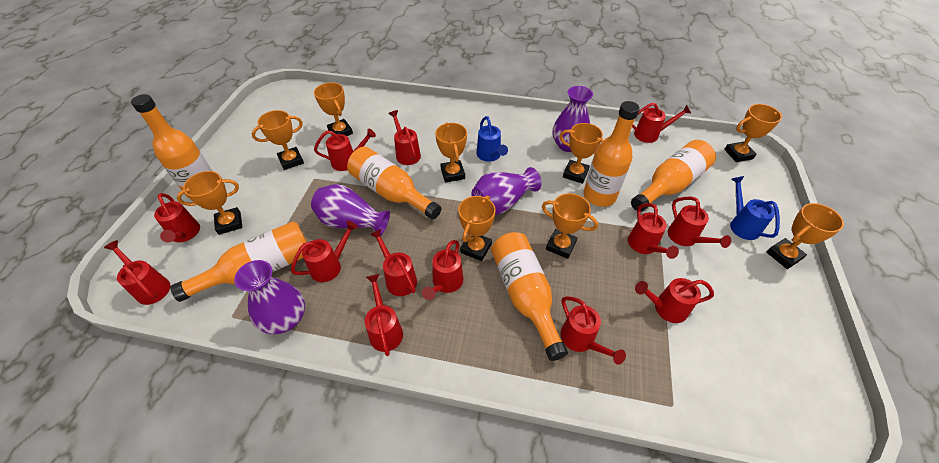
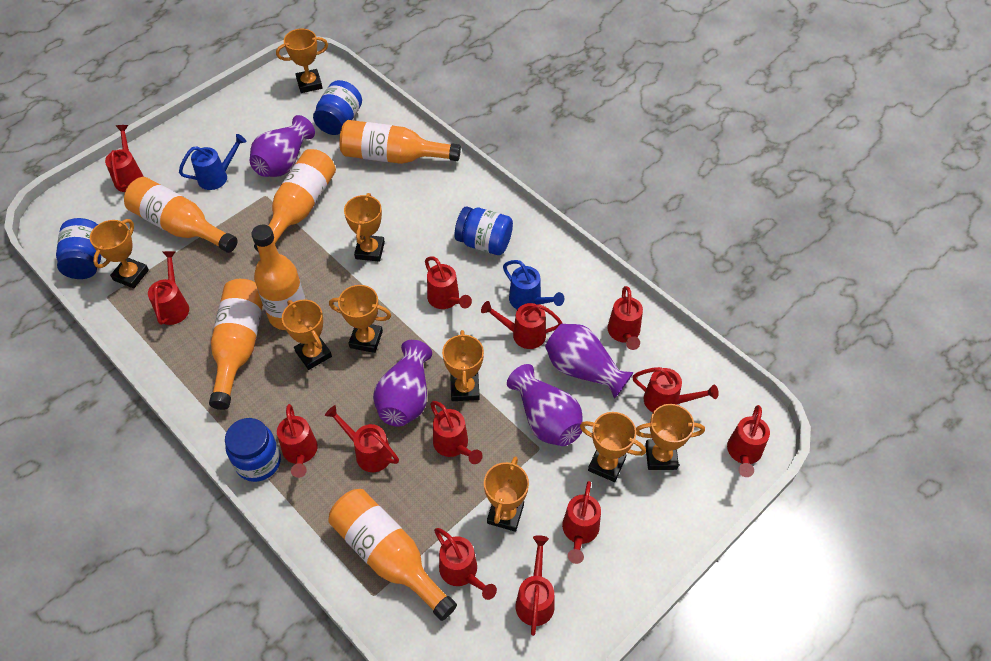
blue jar: none = 0 -> [56,218,101,279] [225,418,281,482] [313,80,362,135] [454,207,513,255] = 4

